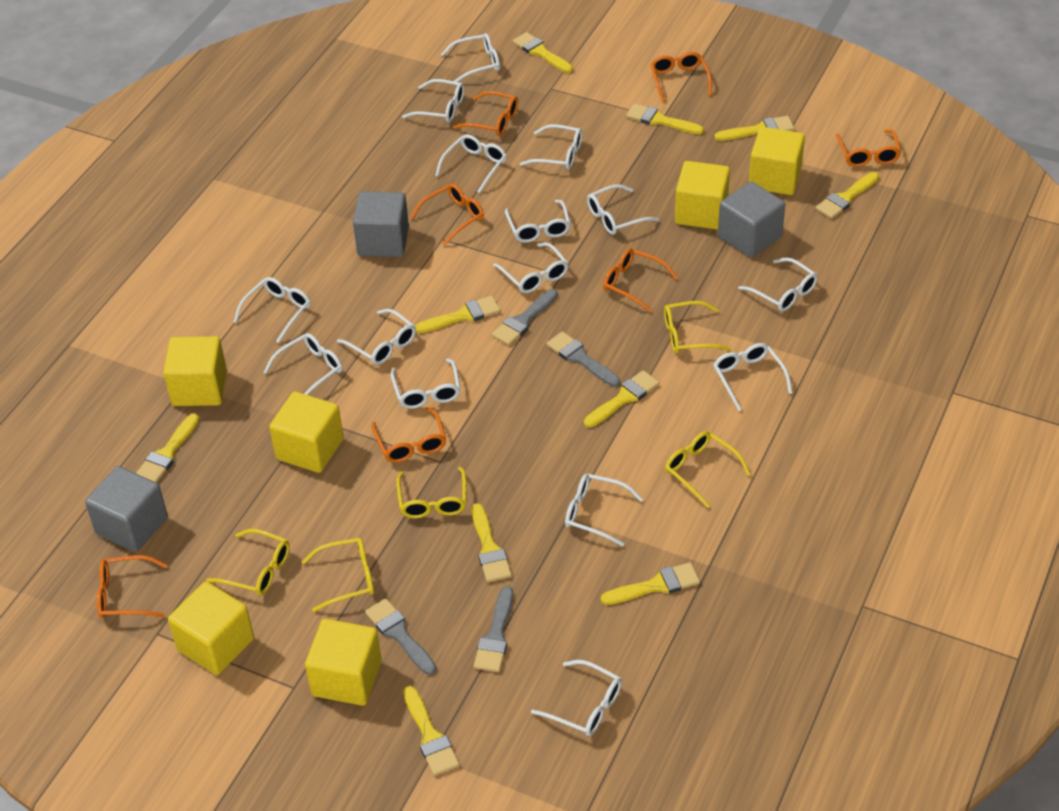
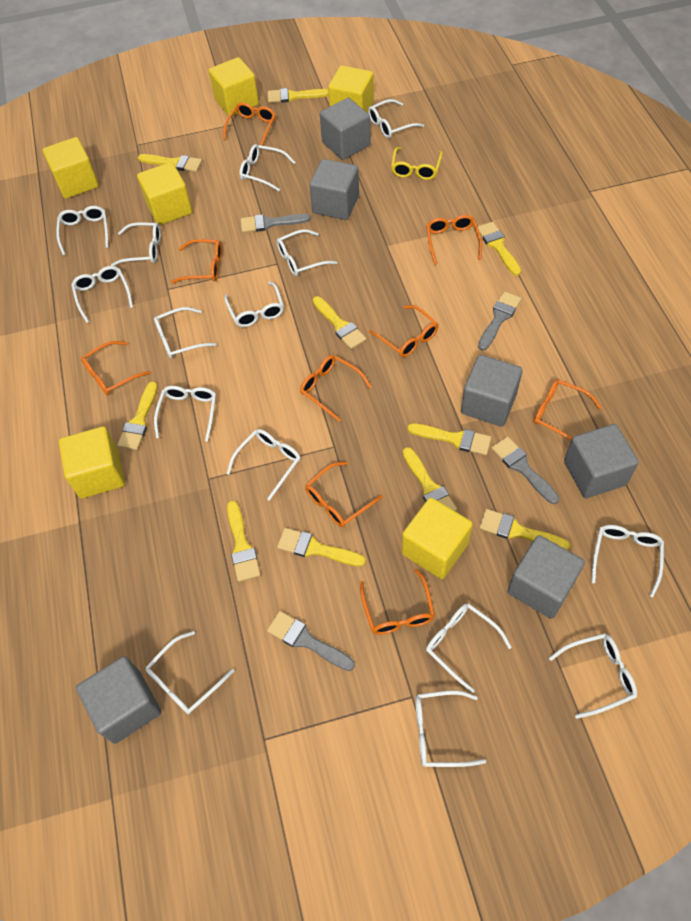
grey cube: [85,466,168,552] [353,191,409,257] [718,181,785,258] = 3 -> [76,656,161,744] [309,159,359,220] [320,98,371,160] [461,355,523,427] [507,535,585,619] [564,424,639,498] = 6
orange glasses: [97,555,168,618] [372,407,446,463] [410,184,484,246] [453,91,518,136] [603,248,678,312] [650,52,712,102] [836,129,901,167] = 7 -> [81,341,151,395] [171,239,222,284] [223,102,276,145] [300,355,372,422] [305,461,383,527] [360,569,435,635] [369,305,438,357] [426,215,482,265] [534,380,602,440] = 9
yellow glasses: [206,529,290,595] [302,538,374,612] [396,467,466,518] [664,301,731,354] [665,431,751,508] = 5 -> [391,147,443,180] = 1

